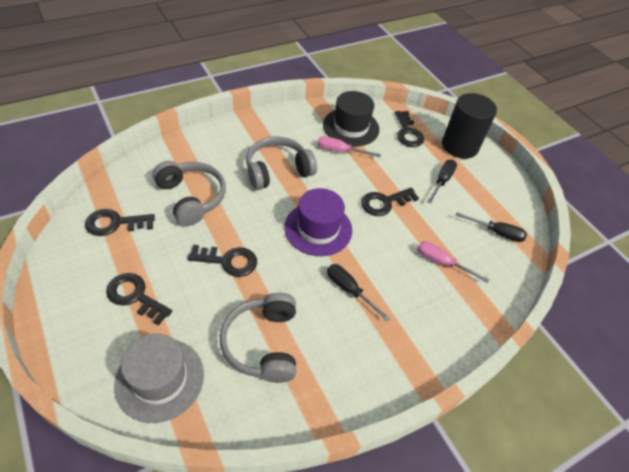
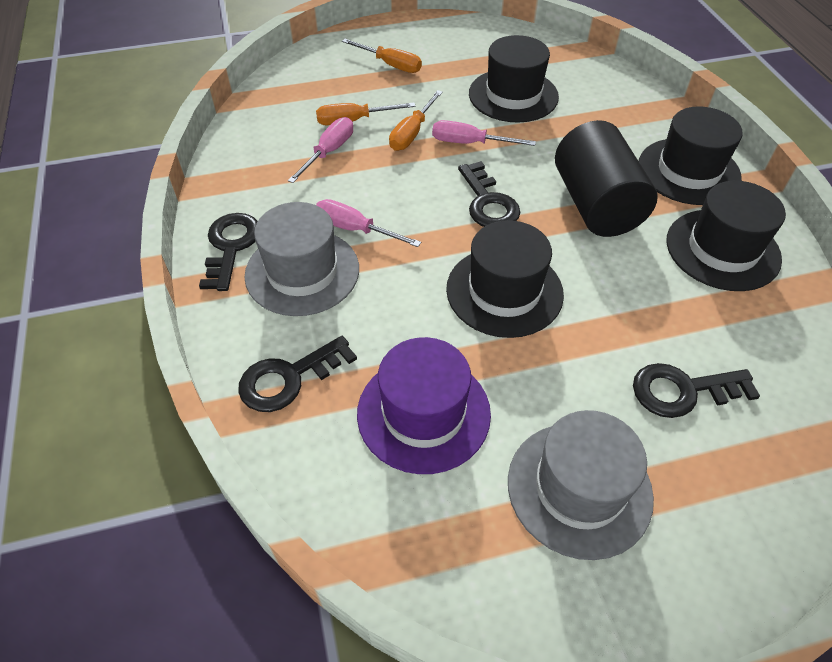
black hat: [323,91,379,147] = 1 -> [446,220,564,338] [469,35,559,123] [639,106,743,205] [667,181,786,291] = 4
black key: [85,209,155,236] [106,273,172,326] [188,245,257,277] [361,188,419,216] [395,111,424,147] = 5 -> [199,213,258,291] [238,336,357,412] [458,161,520,227] [633,363,760,418] = 4
black screwdriver: [327,264,390,321] [427,160,457,203] [456,212,527,242] = 3 -> none = 0
grey hat: [114,334,204,423] = 1 -> [244,202,359,316] [508,410,654,560] = 2
grey headphones: [153,161,226,226] [220,293,296,383] [246,136,317,190] = 3 -> none = 0
orange screwdriver: none = 0 -> [316,102,416,125] [342,39,422,73] [389,90,443,151] = 3
pink screwdriver: [318,136,381,157] [417,241,490,283] = 2 -> [288,117,353,183] [316,199,421,247] [432,120,536,146] = 3

